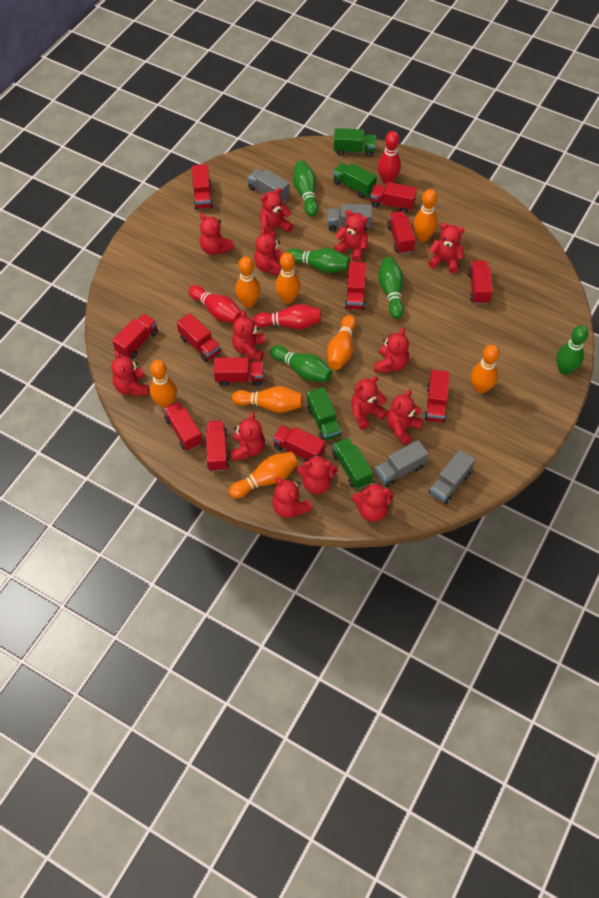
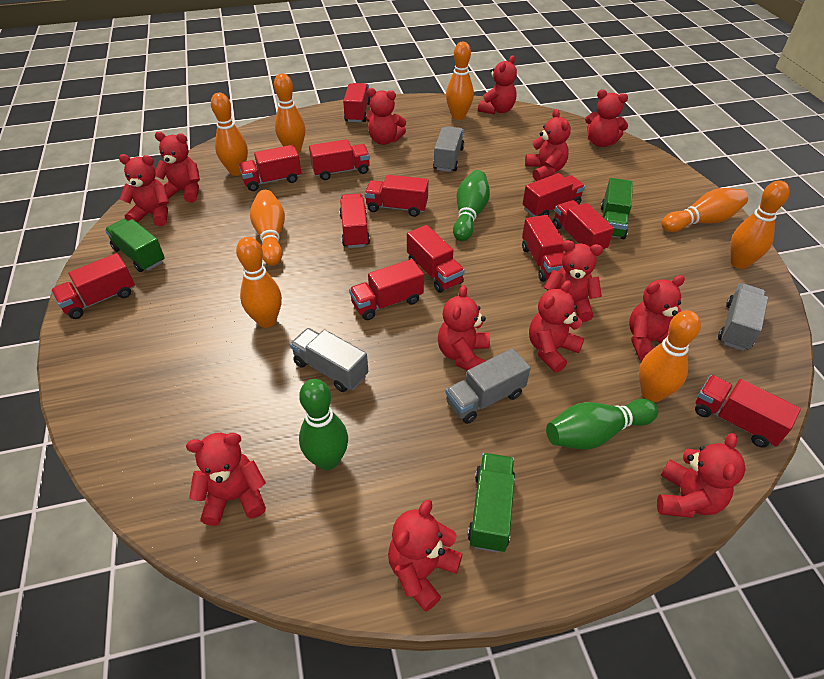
green bowling pin: [270,345,332,382] [287,248,350,273] [293,161,318,217] [379,257,404,319] [556,325,588,375] = 5 -> [299,379,348,470] [453,170,490,241] [546,399,658,450] = 3
green truck: [307,387,341,441] [332,437,373,489] [333,163,377,198] [334,128,376,157] = 4 -> [105,219,165,272] [468,453,515,553] [601,178,633,239] = 3
red bowling pin: [189,285,241,323] [253,304,321,329] [378,131,401,184] = 3 -> none = 0
red teddy bear: [111,351,149,396] [200,213,234,255] [231,412,265,461] [232,310,265,362] [254,228,283,275] [260,188,293,239] [272,477,312,518] [297,454,337,494] [334,210,368,262] [351,376,388,430] [352,481,393,522] [374,328,409,373] [387,390,424,445] [428,223,464,273] = 14 -> [119,154,169,226] [155,132,200,203] [186,433,266,526] [366,88,406,145] [388,500,462,612] [438,285,490,370] [478,55,517,114] [525,109,571,181] [529,280,584,373] [544,240,603,322] [585,89,628,147] [629,275,685,361] [657,433,746,518] = 13

